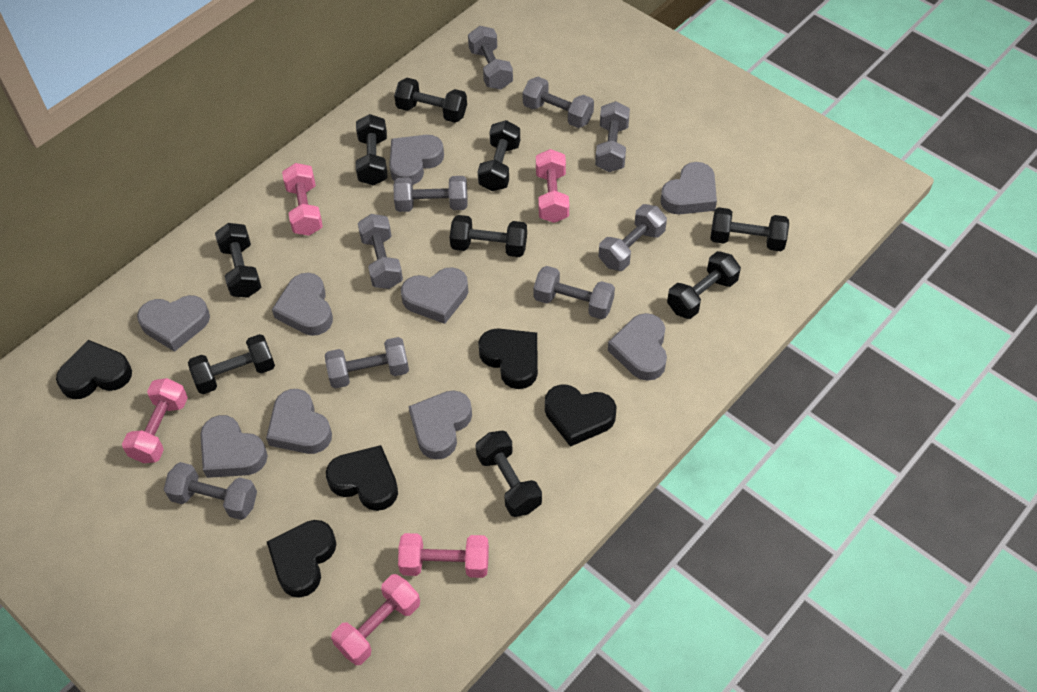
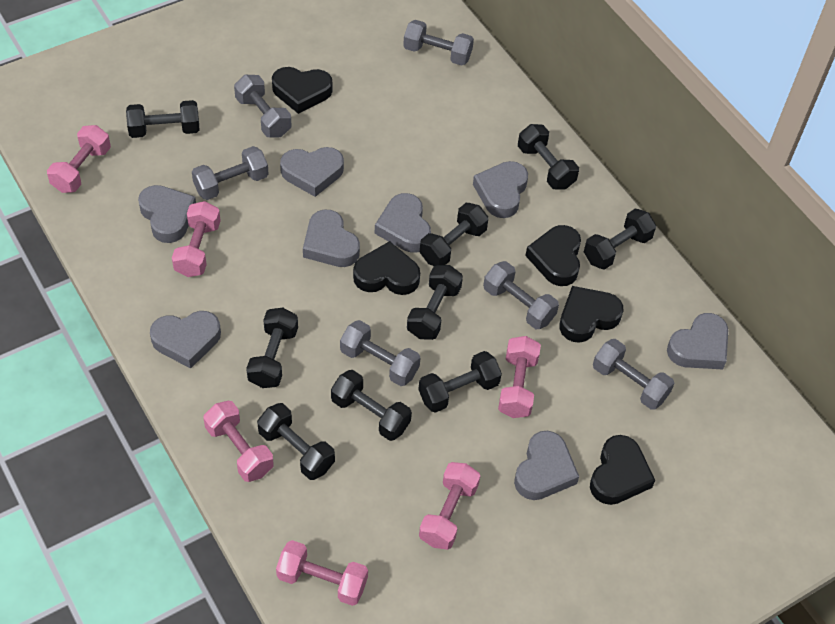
grey dumbbell: [164,462,257,520] [325,337,409,389] [358,214,403,289] [393,176,468,212] [468,26,513,90] [523,77,594,128] [533,266,615,319] [595,101,630,172] [598,204,667,271] = 9 -> [192,146,269,200] [234,75,291,137] [340,320,421,386] [403,20,474,66] [483,261,559,329] [593,339,674,410] = 6
grey heart: [137,295,210,352] [200,415,268,478] [266,389,332,454] [272,273,333,336] [389,135,444,185] [401,267,468,324] [409,390,472,460] [608,313,667,381] [661,162,717,214] = 9 -> [138,185,196,243] [150,311,221,369] [280,147,344,197] [303,210,360,267] [375,193,431,253] [473,161,528,218] [514,431,579,500] [667,313,728,370] = 8
pink dumbbell: [122,378,188,463] [282,163,323,236] [331,574,420,665] [398,533,489,578] [536,149,569,223] = 5 -> [47,125,111,193] [172,201,221,277] [203,401,274,482] [276,540,368,606] [419,462,480,550] [498,336,541,418] = 6

